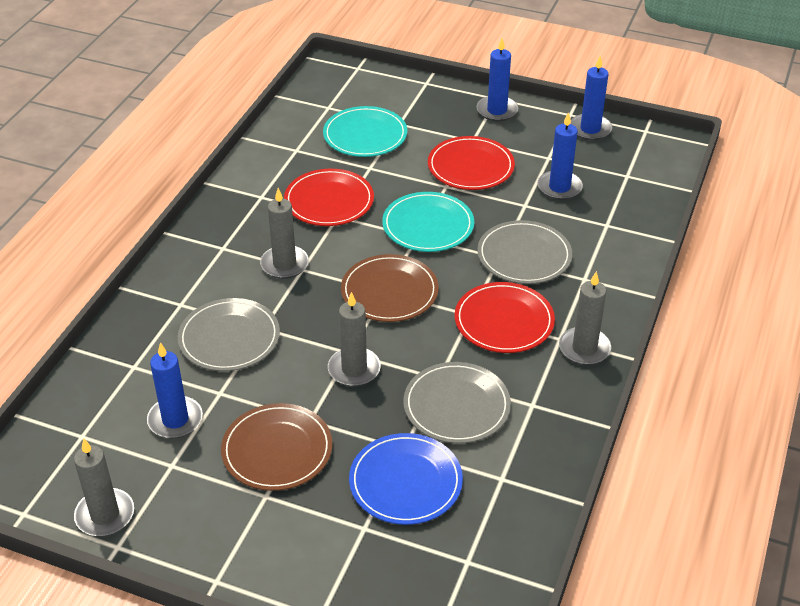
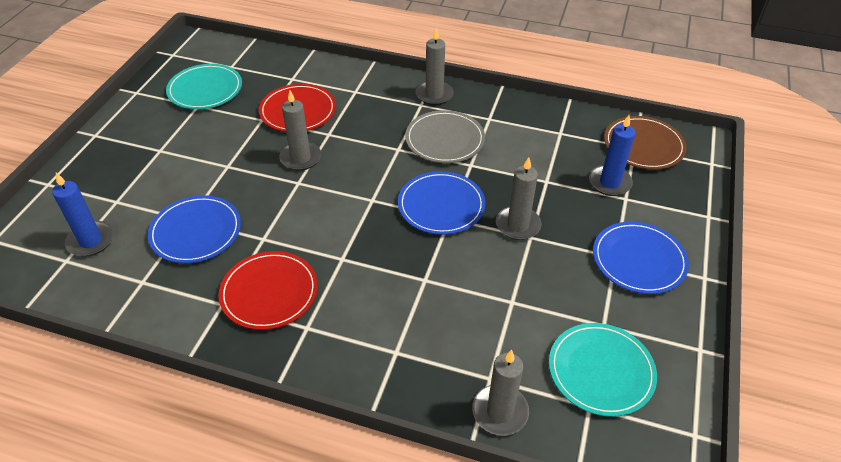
blue candle: [147,342,203,438] [476,38,518,121] [537,112,583,200] [570,56,612,140] = 4 -> [52,173,114,257] [589,115,636,196] = 2
blue plate: [349,433,463,525] = 1 -> [148,195,241,263] [398,171,485,235] [593,222,689,294] = 3
brown plate: [221,403,332,491] [341,254,439,322] = 2 -> [604,116,687,170] = 1
grey plate: [178,298,280,371] [403,362,511,443] [477,220,572,284] = 3 -> [405,110,485,163] = 1
red plate: [284,169,374,226] [428,136,515,190] [454,282,555,353] = 3 -> [219,251,318,330] [259,84,336,132] = 2

